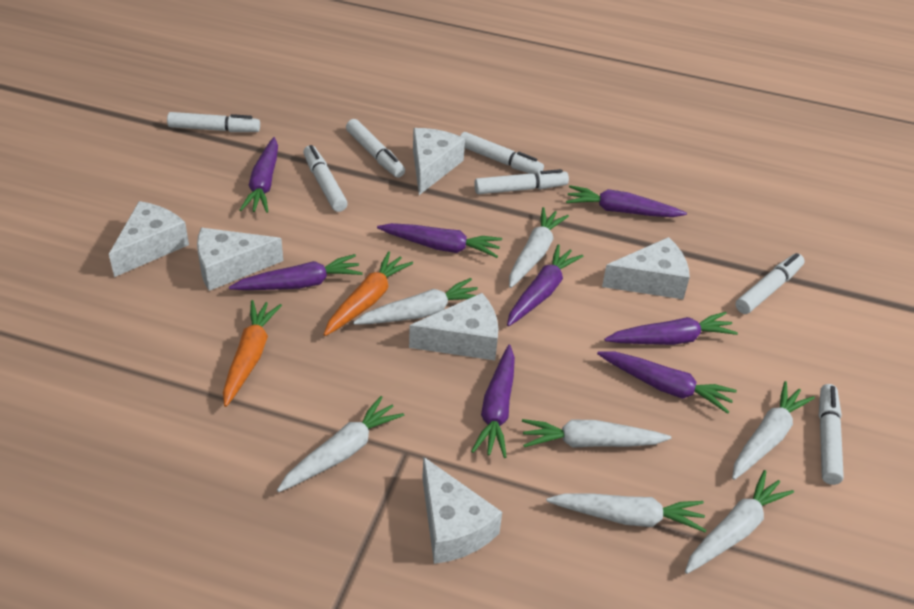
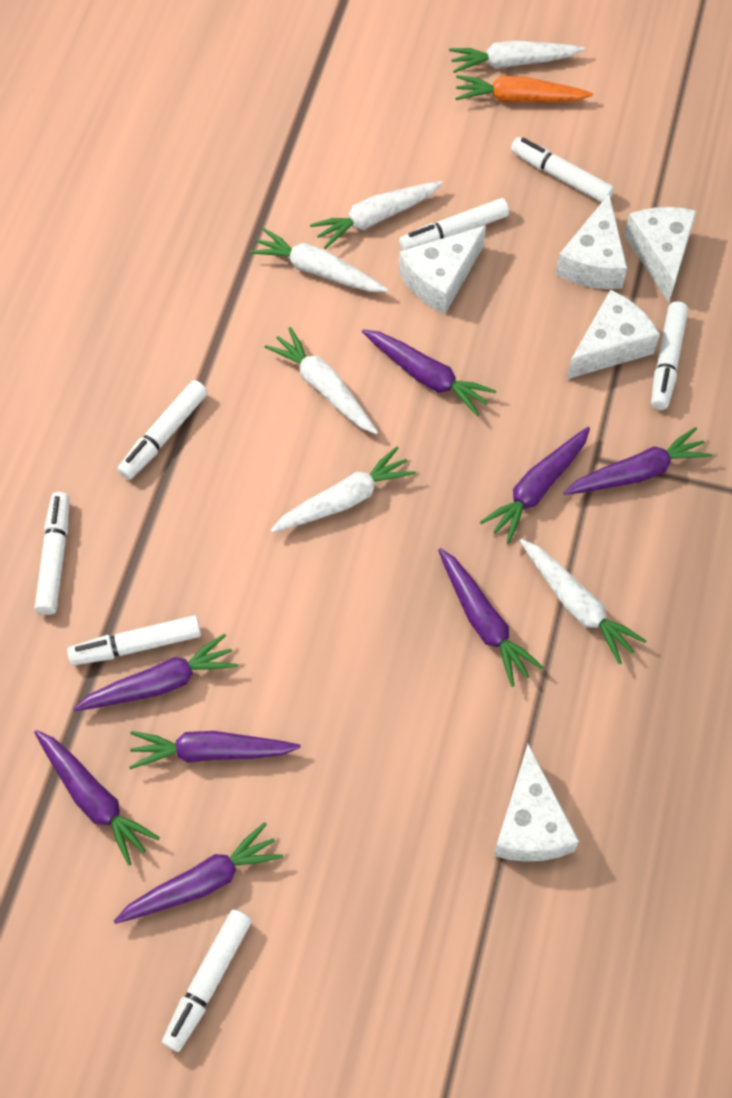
orange carrot: [223,300,282,407] [324,251,413,336] = 2 -> [455,75,593,102] = 1
white carrot: [277,396,404,492] [353,278,478,325] [509,207,569,288] [522,419,671,448] [546,493,706,532] [685,470,794,574] [732,381,815,480] = 7 -> [249,228,388,292] [264,327,378,435] [270,447,416,533] [310,181,443,249] [449,41,585,73] [520,539,646,664] = 6
white cheese: [109,201,189,277] [197,228,283,291] [409,293,498,360] [413,128,465,195] [422,457,502,564] [602,237,690,299] = 6 -> [399,225,486,314] [493,744,579,862] [556,194,627,289] [567,290,660,379] [624,207,697,303] = 5

